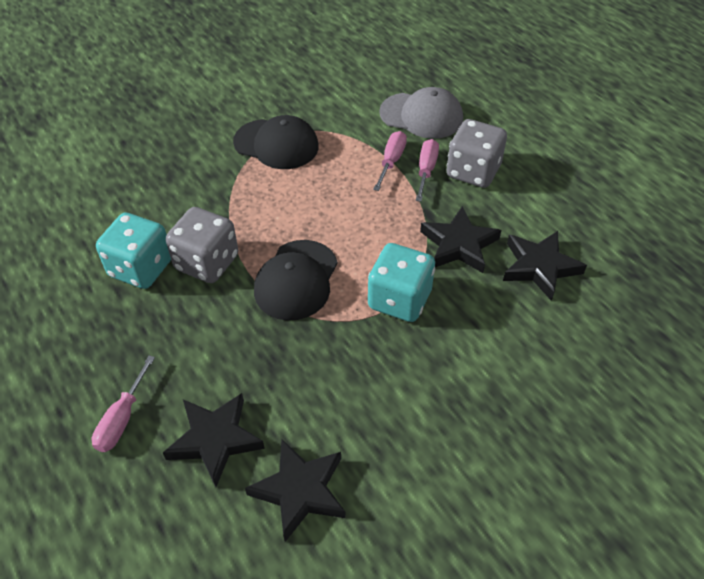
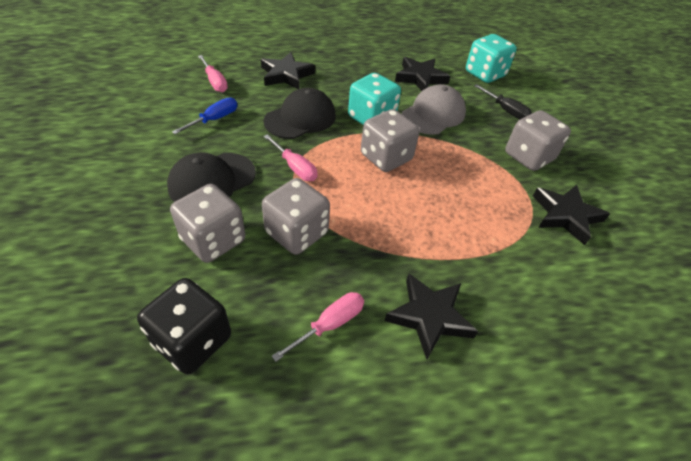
black dice: none = 0 -> [137,278,231,374] = 1
black screwdriver: none = 0 -> [474,84,532,119] = 1
blue screwdriver: none = 0 -> [172,97,237,134] = 1
grey dice: [166,207,238,283] [447,119,507,188] = 2 -> [170,184,246,263] [262,178,330,255] [361,109,420,172] [505,110,571,171] = 4

